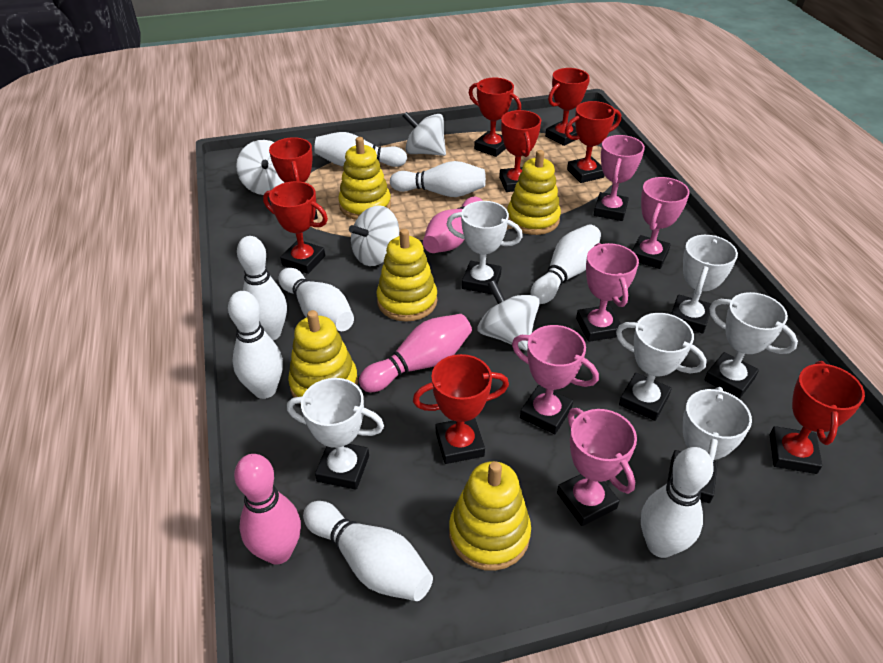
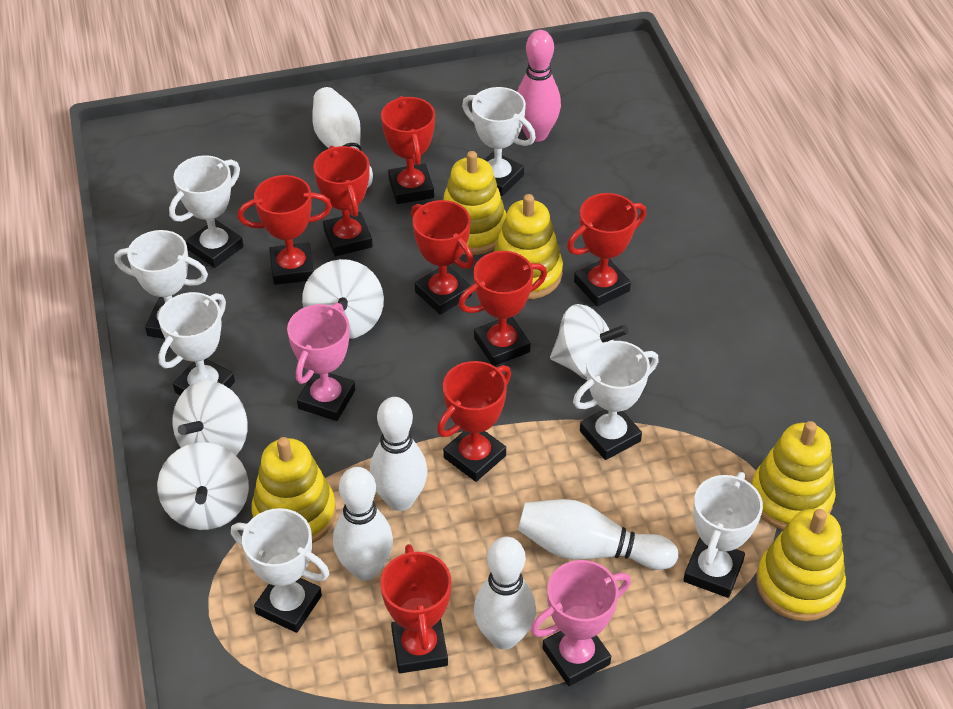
pink bowling pin: [234,454,301,565] [359,314,472,392] [423,197,483,253] = 3 -> [517,30,561,142] = 1
pink trophy: [512,325,599,434] [557,408,637,526] [576,243,639,342] [594,135,645,221] [632,177,690,269] = 5 -> [287,303,355,421] [531,560,631,686] = 2
white bowling pin: [228,291,283,399] [237,236,287,340] [278,268,354,331] [303,501,433,601] [314,132,407,167] [390,161,486,197] [530,225,601,304] [641,447,714,558] = 8 -> [312,87,373,188] [333,467,393,580] [370,397,428,511] [474,537,536,649] [518,499,678,570] = 5
white trophy: [287,378,384,490] [446,201,523,295] [616,313,707,421] [667,387,752,503] [671,235,738,334] [704,292,798,399] = 6 -> [114,230,208,339] [158,292,235,395] [169,155,244,268] [231,508,329,633] [462,87,536,196] [573,341,659,460] [683,472,763,598] = 7

